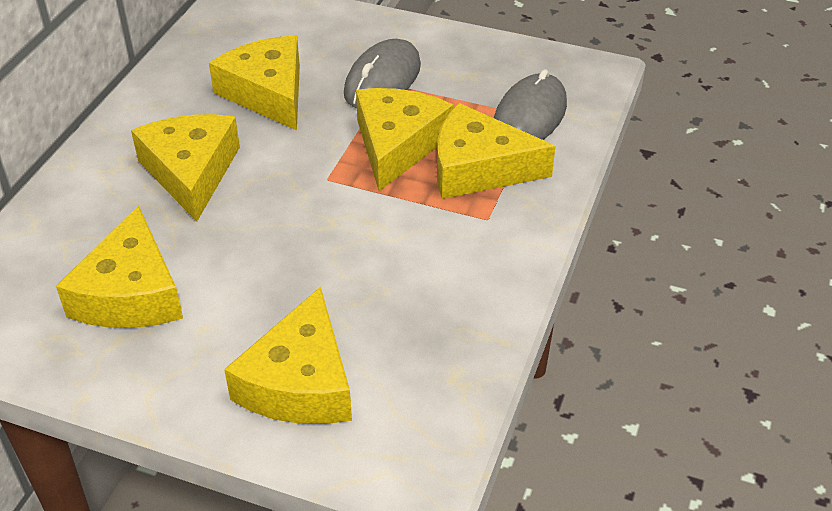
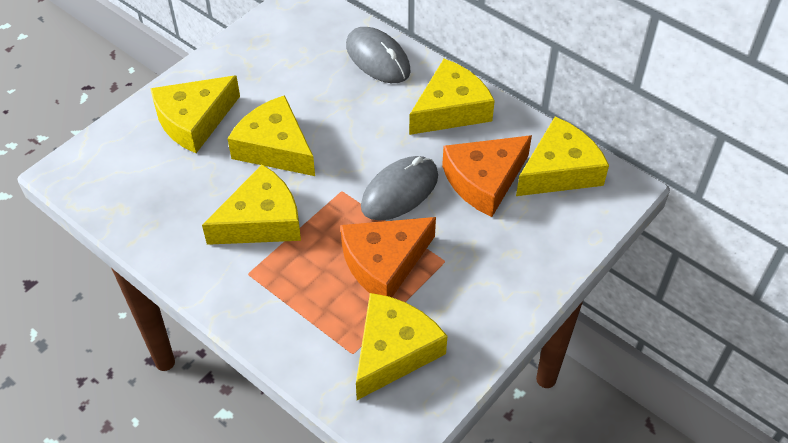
orange cheese: none = 0 -> [340,217,436,297] [442,135,532,217] = 2

